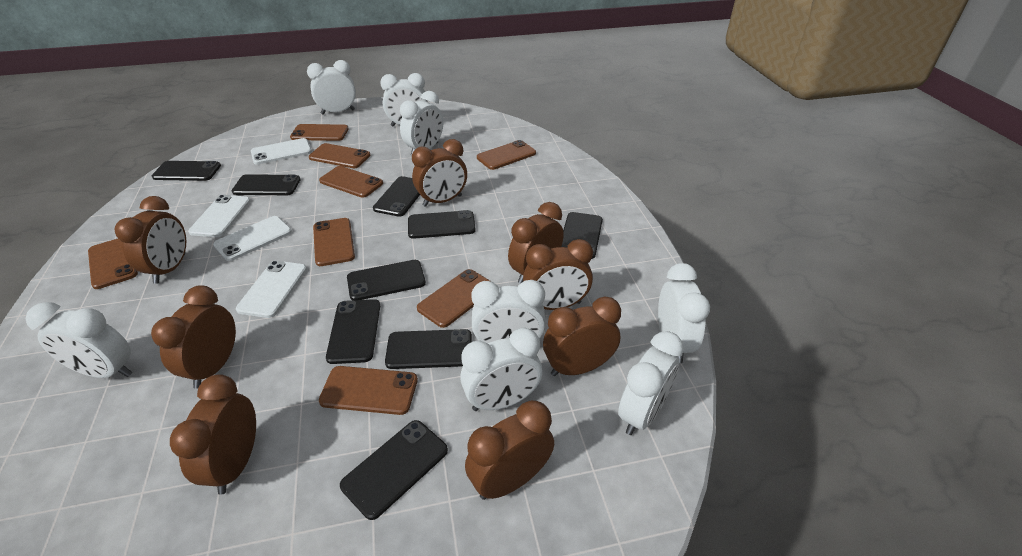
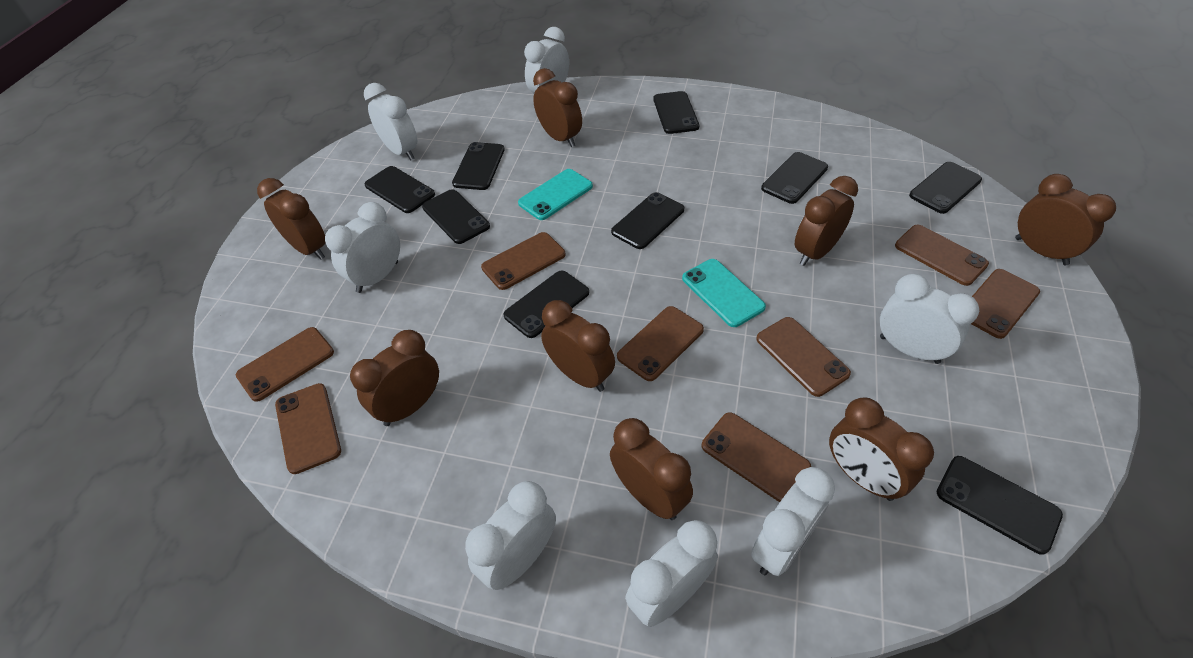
turquoise phone: none = 0 -> [518,169,593,220] [682,259,766,327] = 2
white clock: [26,302,132,378] [307,60,356,115] [380,73,428,127] [400,91,443,156] [460,328,542,411] [471,280,546,343] [618,331,684,435] [658,263,710,363] = 8 -> [325,202,400,293] [364,83,417,160] [465,481,556,590] [524,27,569,93] [625,520,718,627] [751,467,835,576] [880,274,979,364] = 7
white phone: [188,195,251,237] [213,216,292,261] [236,261,307,318] [251,138,312,165] = 4 -> none = 0

